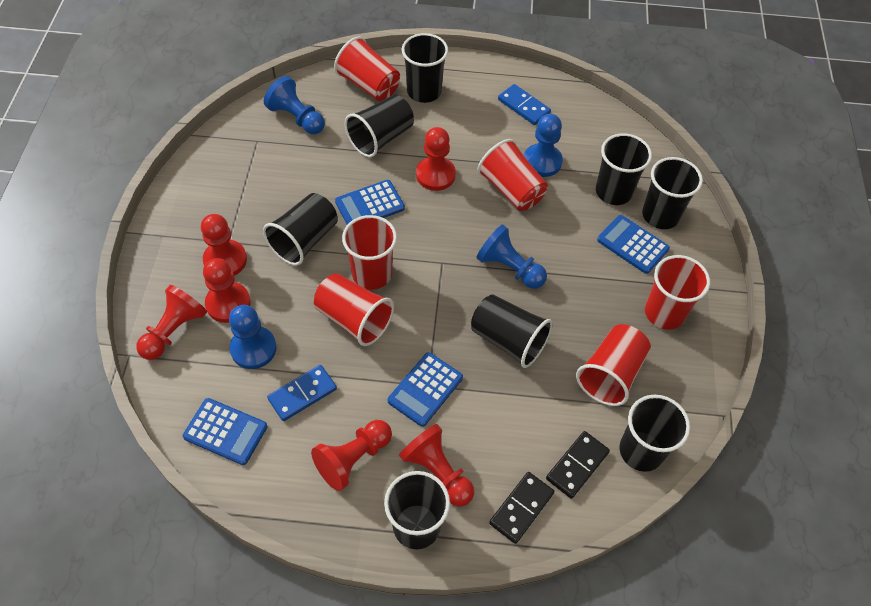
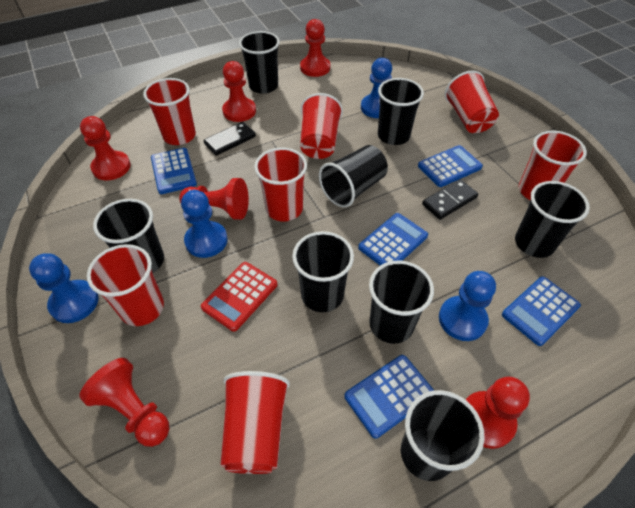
blue calculator: [183,398,268,465] [335,180,405,225] [388,352,463,427] [597,215,670,274] = 4 -> [151,148,197,194] [344,355,434,439] [358,213,428,265] [418,145,483,187] [502,276,581,346] = 5
blue domino: [267,365,337,421] [498,84,551,125] = 2 -> none = 0
red calculator: none = 0 -> [201,262,277,332] = 1
red cup: [314,273,394,346] [334,37,400,101] [342,215,397,290] [477,139,548,211] [576,324,651,406] [645,255,710,330] = 6 -> [87,244,164,326] [143,78,196,145] [220,371,290,474] [254,148,307,221] [300,93,343,159] [445,70,499,133] [519,130,587,200] = 7

